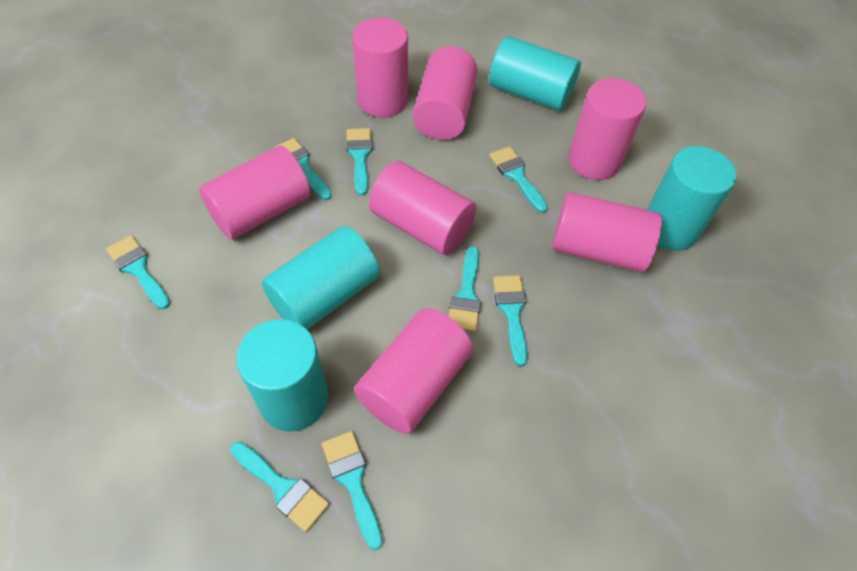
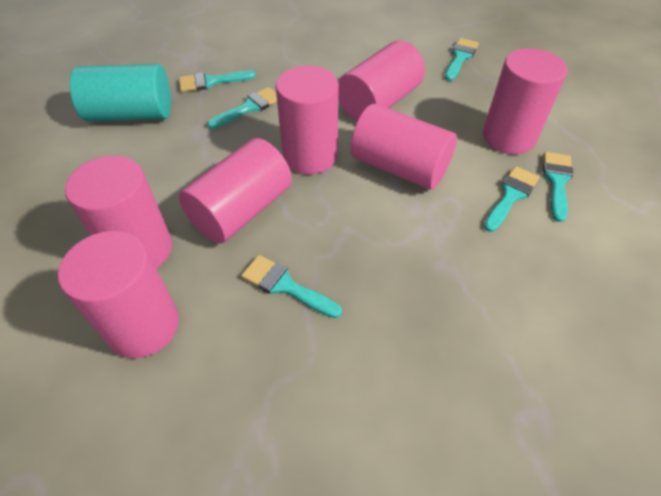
turquoise brush: [106,235,170,309] [230,442,329,532] [273,138,332,200] [322,431,383,550] [346,128,373,196] [449,246,481,332] [489,146,548,213] [493,275,528,366] = 8 -> [179,70,256,92] [207,87,277,129] [241,255,342,318] [445,38,479,81] [484,166,539,232] [543,152,573,222] = 6
turquoise cylinder: [236,319,328,431] [262,226,380,329] [489,36,581,111] [647,146,737,251] = 4 -> [70,64,171,122] = 1

